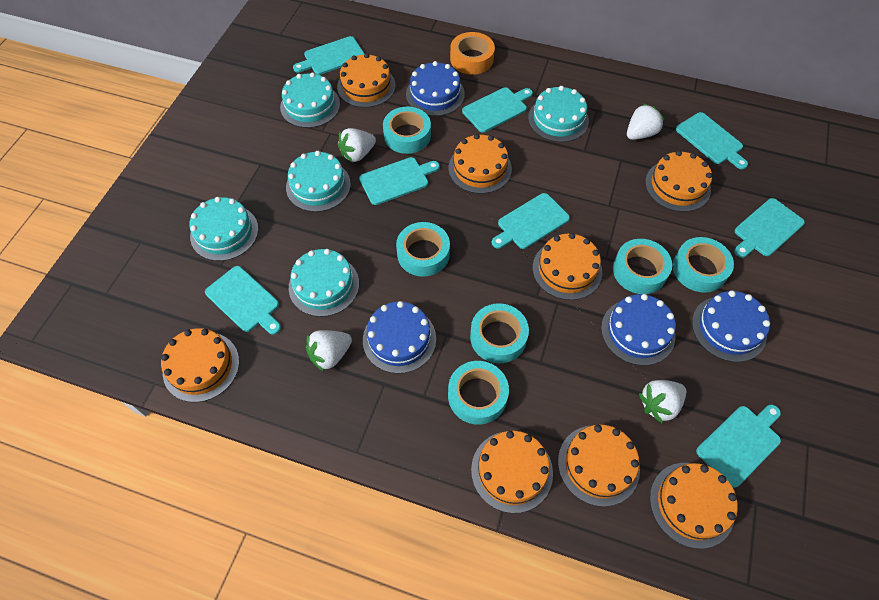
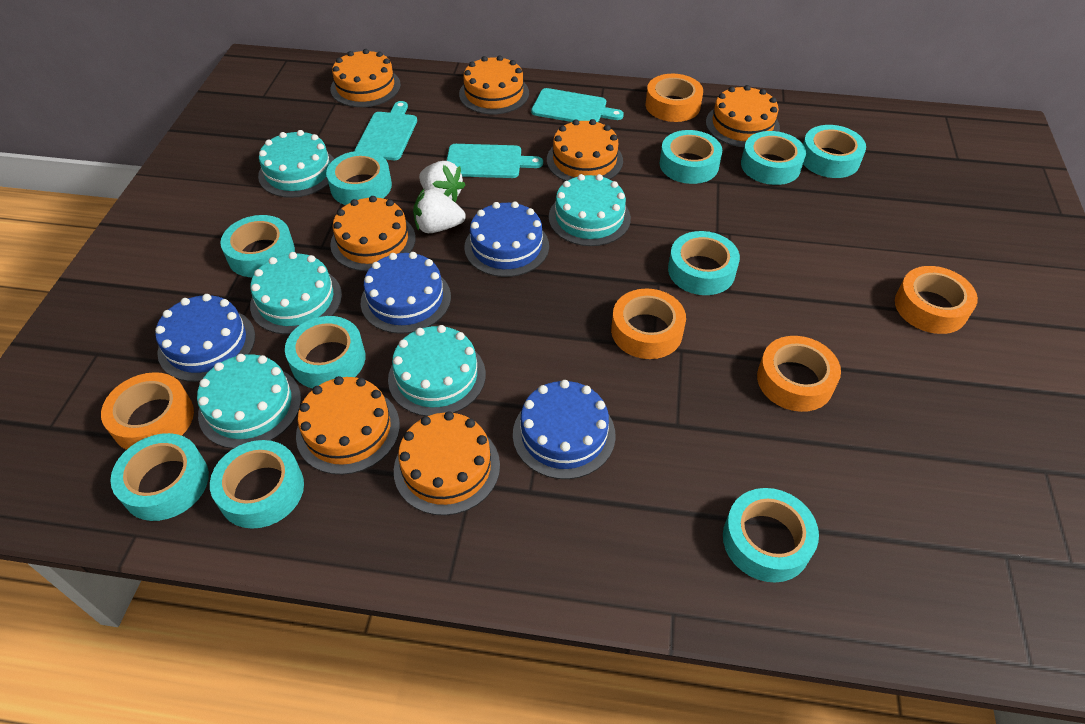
orange cake: [161,328,239,402] [337,53,396,108] [449,134,512,194] [471,431,553,513] [533,233,602,300] [558,424,640,507] [645,151,712,212] [650,463,738,549] = 8 -> [296,376,400,475] [330,196,416,271] [331,49,401,107] [394,411,500,515] [459,56,529,114] [547,119,623,181] [706,85,780,147] = 7
orange tape: [450,32,495,75] = 1 -> [101,372,194,450] [611,288,686,359] [646,73,703,122] [757,336,841,412] [895,266,978,334] = 5
turquoise cutting board: [205,266,281,335] [293,36,365,75] [359,157,440,205] [462,87,533,133] [492,193,570,249] [676,112,748,169] [696,405,781,488] [734,198,805,258] = 8 -> [355,101,417,160] [446,144,543,178] [531,88,624,122] = 3
turquoise tape: [383,107,431,154] [396,222,450,277] [448,361,509,425] [470,303,529,363] [613,239,672,294] [673,237,734,293] = 6 -> [110,433,209,521] [210,440,304,529] [221,215,295,277] [285,316,365,388] [326,151,392,205] [659,130,722,184] [668,231,740,295] [723,488,819,582] [741,131,806,185] [803,125,866,178] = 10
white strawberry: [306,330,352,372] [338,128,376,162] [627,104,664,140] [639,380,686,423] = 4 -> [413,189,466,233] [419,161,465,202] = 2

